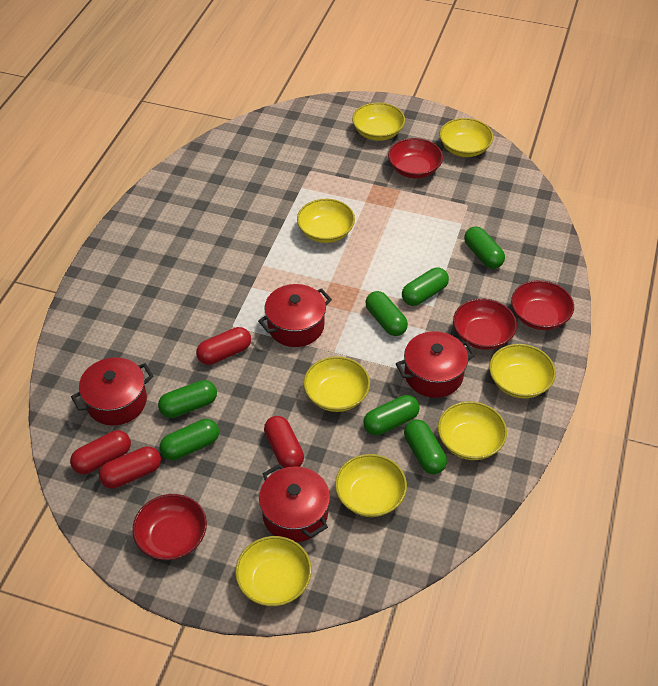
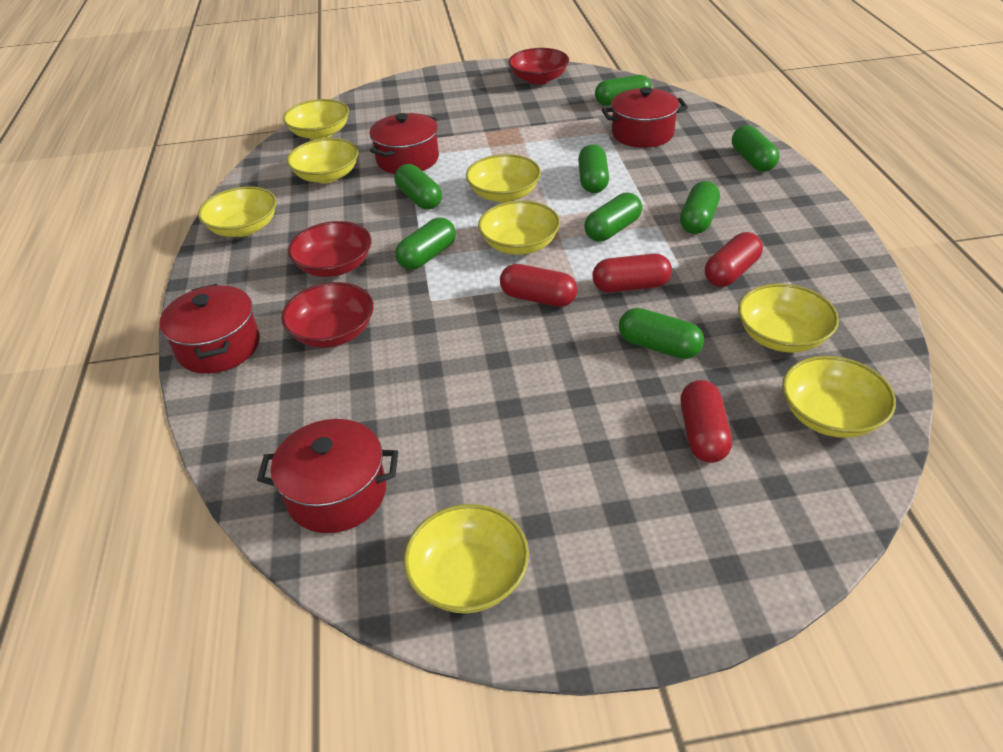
green capsule: [158,380,217,418] [160,419,219,460] [363,395,420,435] [365,291,408,336] [402,268,449,306] [404,419,447,474] [464,227,505,269] = 7 -> [395,164,442,210] [395,217,456,270] [578,144,609,193] [584,192,642,242] [595,75,652,106] [619,308,704,359] [680,181,720,234] [732,125,779,172] = 8
red bowl: [132,494,207,560] [388,138,443,179] [453,299,517,350] [511,280,574,330] = 4 -> [281,282,374,348] [288,221,372,277] [508,48,569,85] = 3

